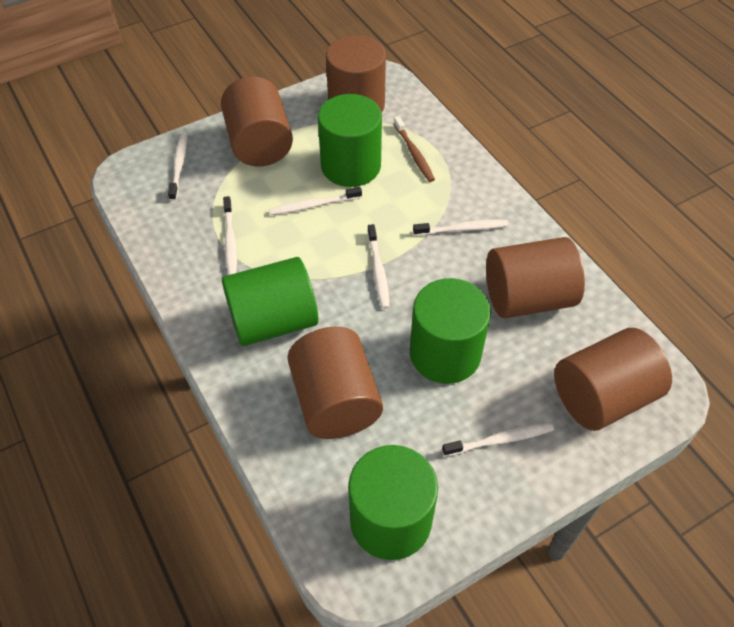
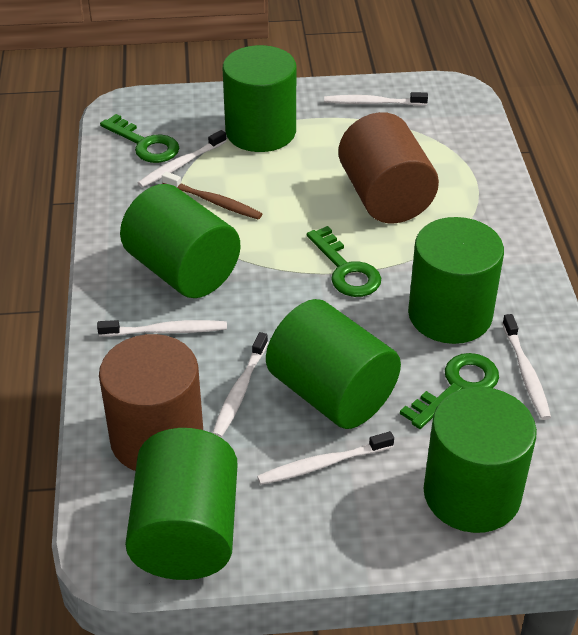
brown cylinder: [221,76,293,167] [287,327,383,439] [326,35,386,113] [486,237,585,318] [554,328,672,431] = 5 -> [99,334,203,471] [338,112,439,223] = 2
green cylinder: [222,257,318,346] [318,94,382,187] [348,445,438,560] [410,278,491,384] = 4 -> [120,184,241,298] [125,428,238,580] [223,45,296,152] [266,299,401,429] [408,217,504,344] [423,387,537,533] = 6
green key: none = 0 -> [100,114,179,163] [307,226,381,297] [400,353,499,429] = 3

